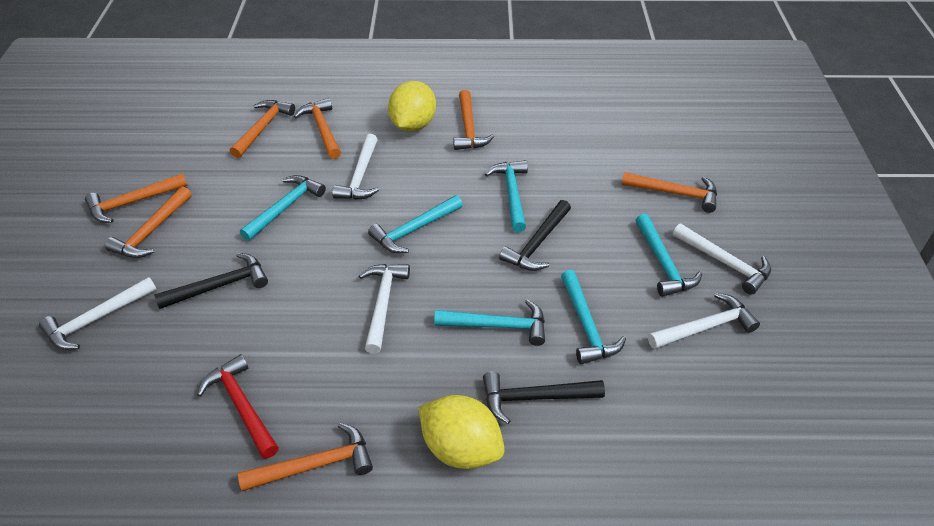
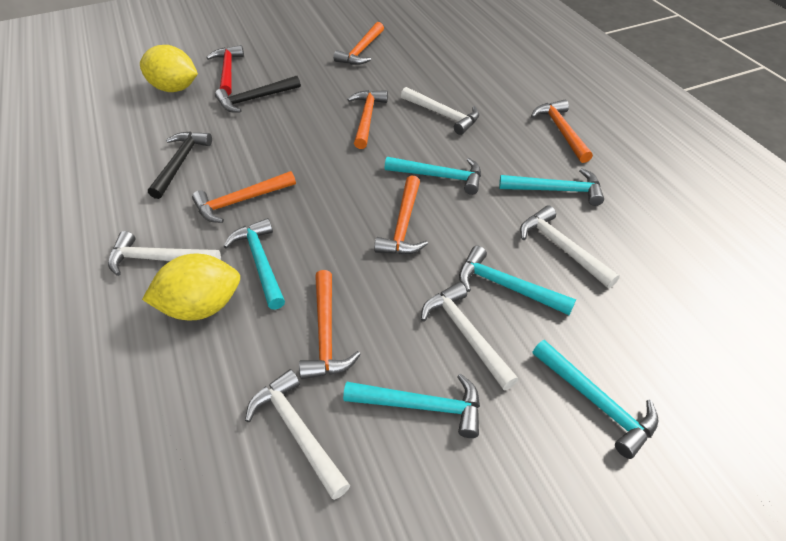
black hammer: [154,253,268,309] [483,372,605,424] [499,200,571,271] = 3 -> [148,132,212,199] [215,76,301,113] = 2
orange hammer: [85,173,187,223] [105,186,192,258] [230,100,295,158] [238,423,373,491] [294,98,341,159] [453,90,494,150] [621,172,717,213] = 7 -> [192,171,296,223] [299,270,361,379] [333,22,384,65] [347,90,388,149] [374,176,428,255] [531,100,593,163] = 6

